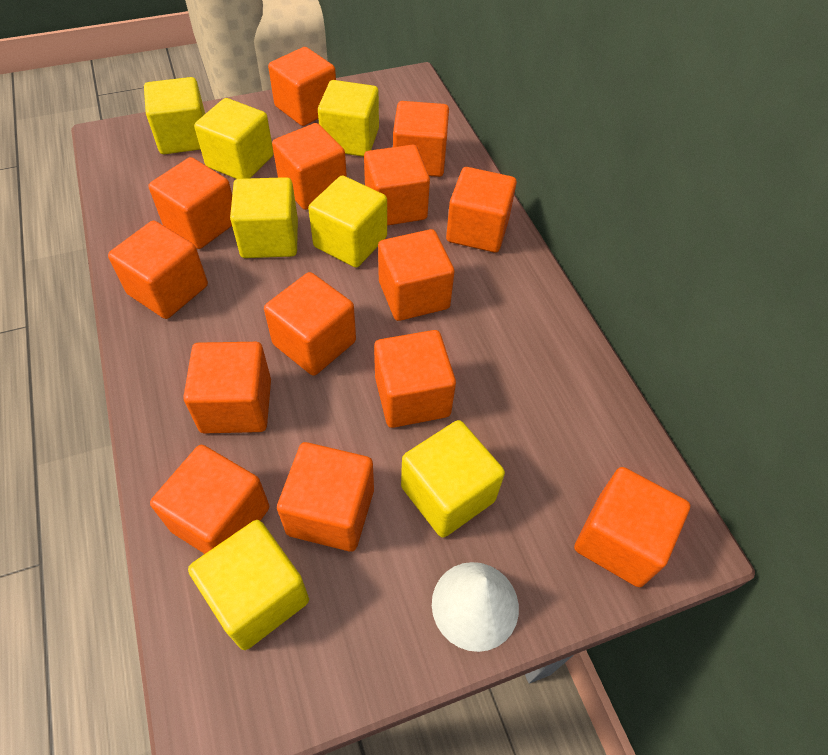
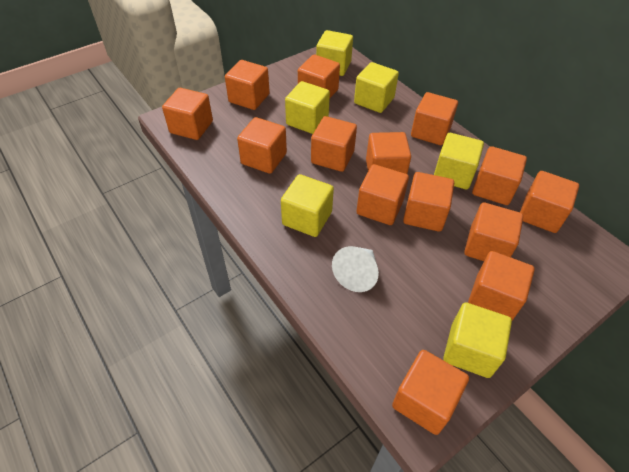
yellow cube: [144,77,205,154] [188,520,309,650] [194,98,274,179] [230,177,298,258] [308,176,387,268] [318,80,379,157] [401,420,505,538] = 7 -> [281,174,334,237] [285,81,330,134] [316,30,353,76] [354,62,399,113] [434,133,484,190] [443,302,512,378] = 6

